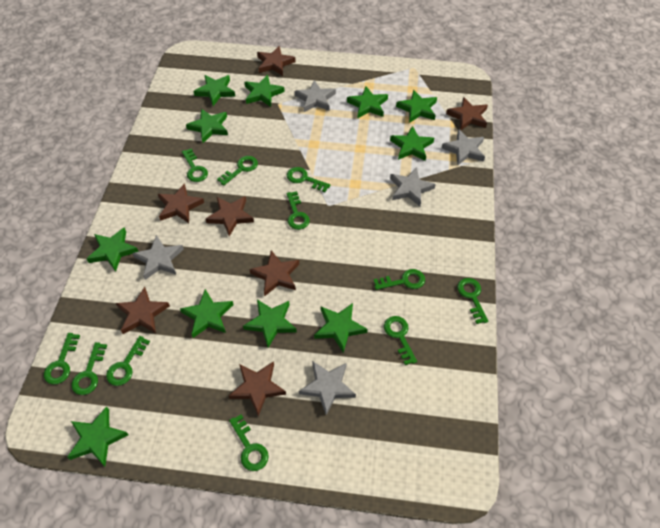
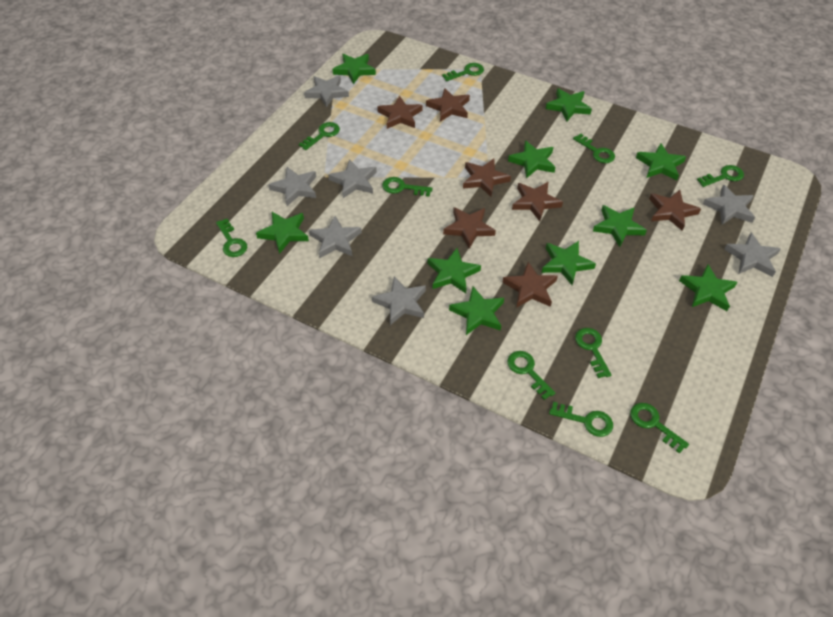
green key: [44,333,80,385] [71,342,107,395] [106,336,150,386] [182,149,208,182] [217,156,258,186] [229,414,269,471] [287,167,331,192] [287,191,310,230] [374,269,425,290] [384,316,417,365] [457,278,489,324] = 11 -> [216,219,247,257] [299,122,340,150] [382,177,433,196] [442,63,484,81] [507,351,555,400] [549,402,613,437] [573,134,615,163] [575,328,612,378] [630,403,689,454] [697,165,744,187] = 10
green star: [67,406,129,466] [87,227,139,272] [180,289,233,338] [186,109,228,143] [194,75,235,106] [243,299,297,348] [245,75,285,107] [314,303,368,353] [347,86,388,119] [390,126,434,161] [396,90,437,123] = 11 -> [256,212,309,254] [332,54,376,84] [428,248,481,293] [449,286,504,335] [508,140,555,178] [542,241,596,285] [546,88,592,122] [593,205,647,247] [636,143,686,181] [679,264,737,311] = 10
grey star: [132,235,184,280] [295,80,336,112] [299,361,356,415] [390,167,436,206] [442,129,485,166] = 5 -> [268,167,316,206] [304,75,349,108] [309,216,362,258] [328,159,377,198] [372,276,426,325] [703,184,755,225] [724,233,781,277] = 7

